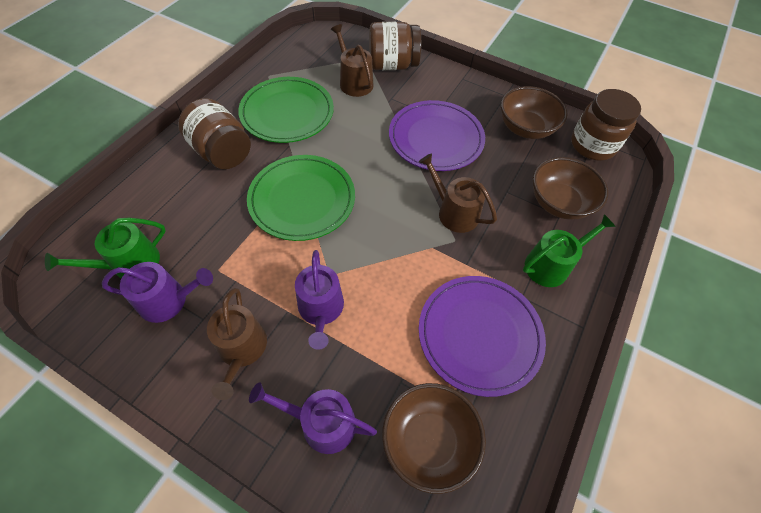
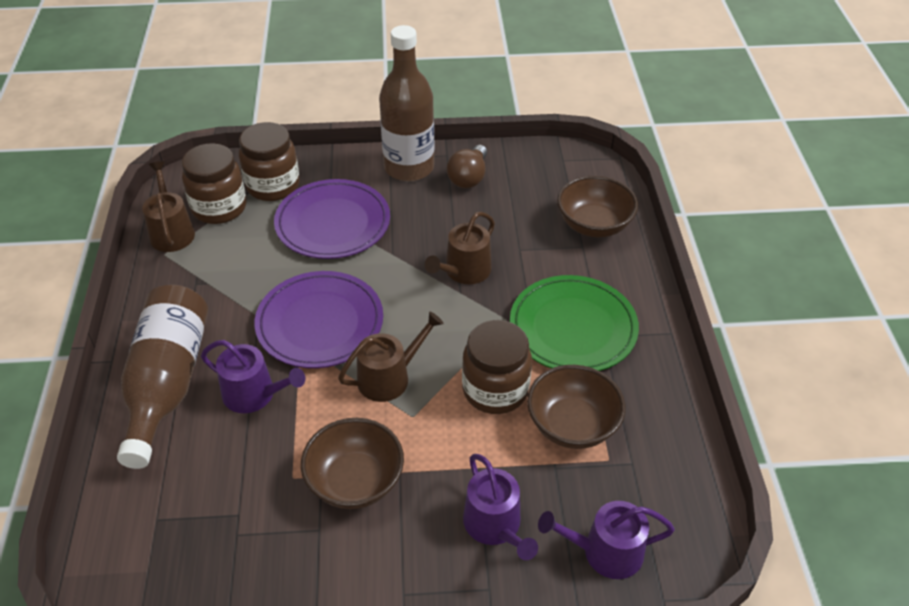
brown bottle: none = 0 -> [117,285,208,469] [379,25,435,181] = 2
brown light bulb: none = 0 -> [447,145,487,188] = 1
green plate: [238,77,334,143] [247,155,355,241] = 2 -> [510,275,639,371] = 1
green watering can: [45,218,166,279] [523,214,616,287] = 2 -> none = 0

